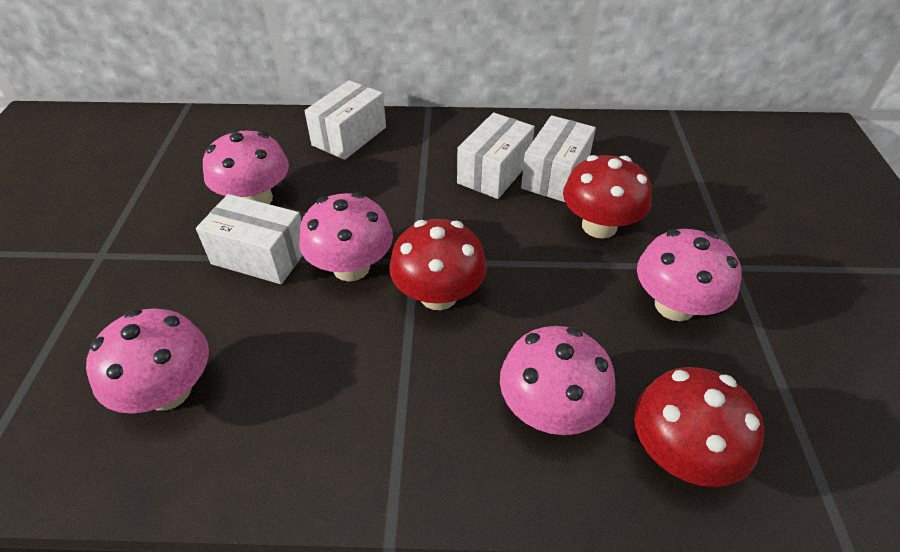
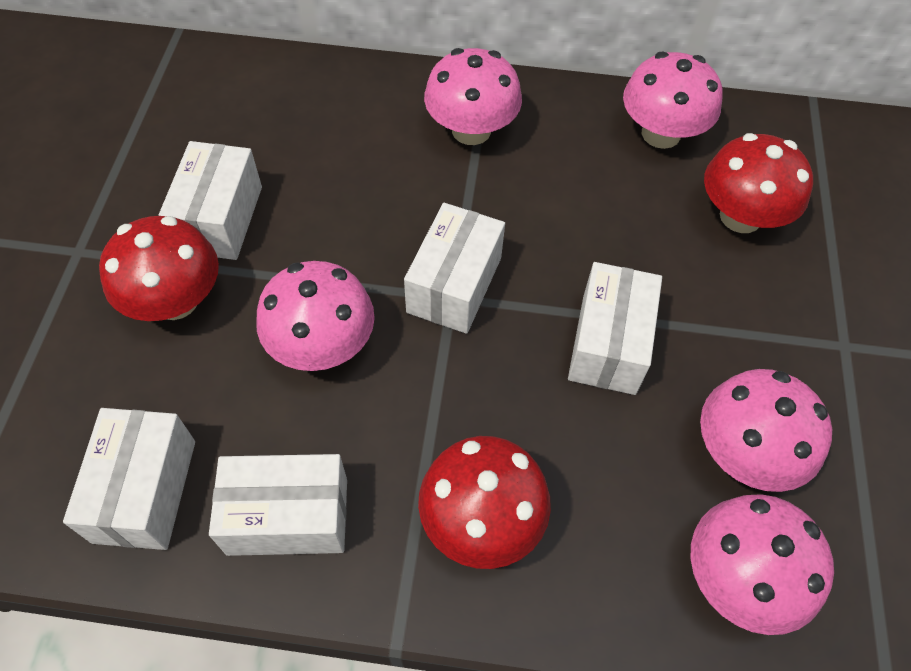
white box: [196,194,303,284] [305,80,386,160] [457,112,535,199] [521,115,596,202] = 4 -> [63,408,195,550] [158,141,262,260] [209,454,347,556] [404,203,505,334] [568,262,662,395] = 5

